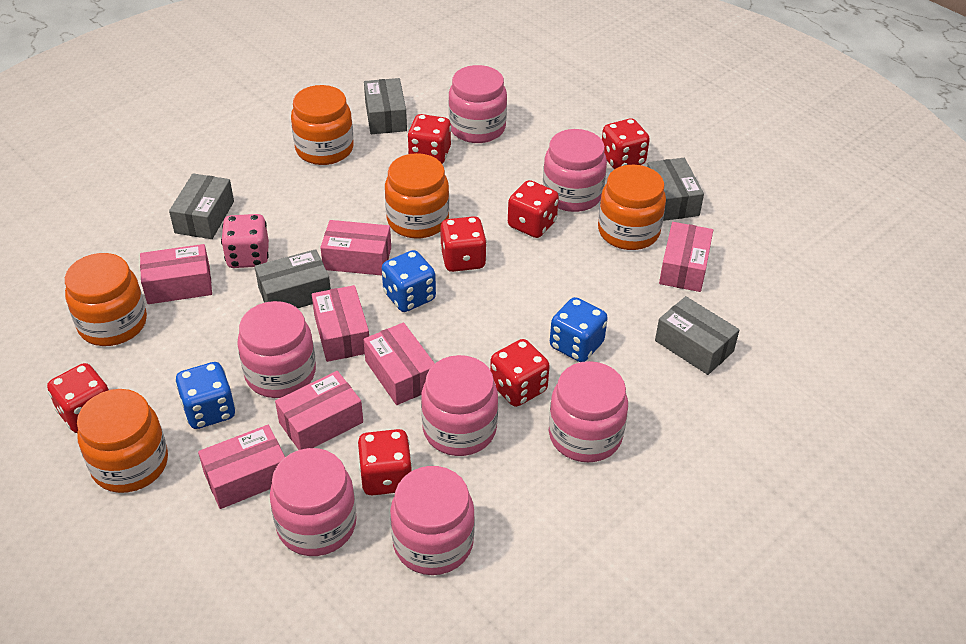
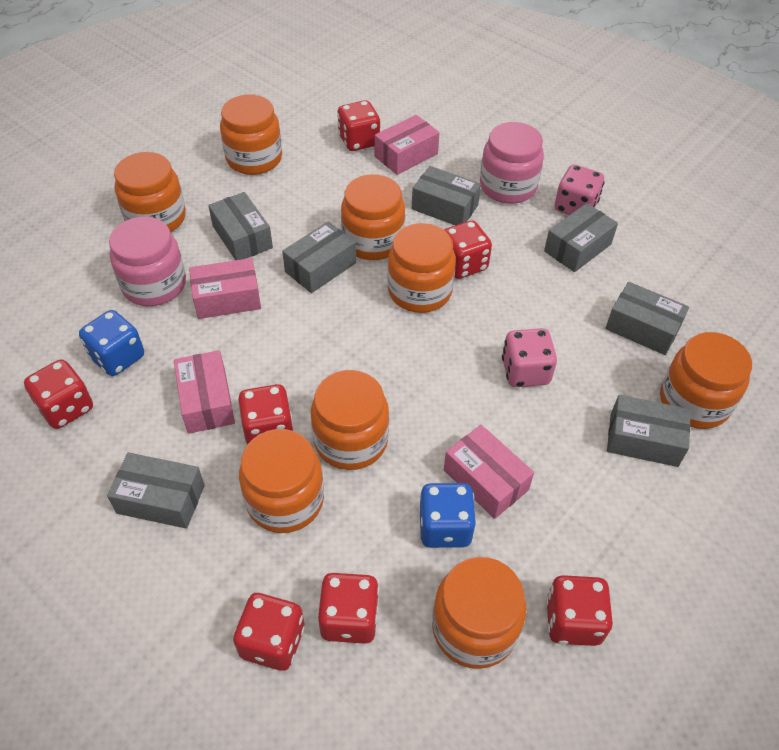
blue dice: [175,362,236,429] [382,250,436,312] [550,297,608,362] = 3 -> [79,310,144,376] [419,483,476,548] = 2
grey box: [169,173,234,239] [255,249,331,308] [364,78,407,134] [647,158,704,221] [655,296,740,375] = 5 -> [107,453,205,529] [208,192,273,260] [282,222,356,293] [412,166,481,225] [544,203,618,272] [605,282,689,355] [607,395,691,467] = 7
orange jar: [65,253,147,346] [77,389,168,493] [291,85,354,165] [385,153,449,239] [598,164,666,250] = 5 -> [114,152,186,232] [220,95,282,175] [239,429,324,533] [311,370,389,470] [341,174,405,260] [388,223,456,313] [432,557,526,669] [660,332,752,429] = 8
pink box: [140,244,212,304] [198,425,285,509] [275,371,363,450] [312,285,369,362] [320,220,391,276] [363,322,435,405] [659,222,713,292] = 7 -> [174,350,235,434] [189,258,261,319] [375,115,440,175] [444,425,534,519] = 4
pink dice: [221,214,269,268] = 1 -> [502,328,557,387] [555,165,605,215] = 2
pink jar: [237,301,316,398] [270,448,357,556] [390,466,475,575] [421,355,498,456] [448,65,507,143] [543,129,607,212] [549,361,628,462] = 7 -> [109,217,186,306] [480,122,544,204] = 2

